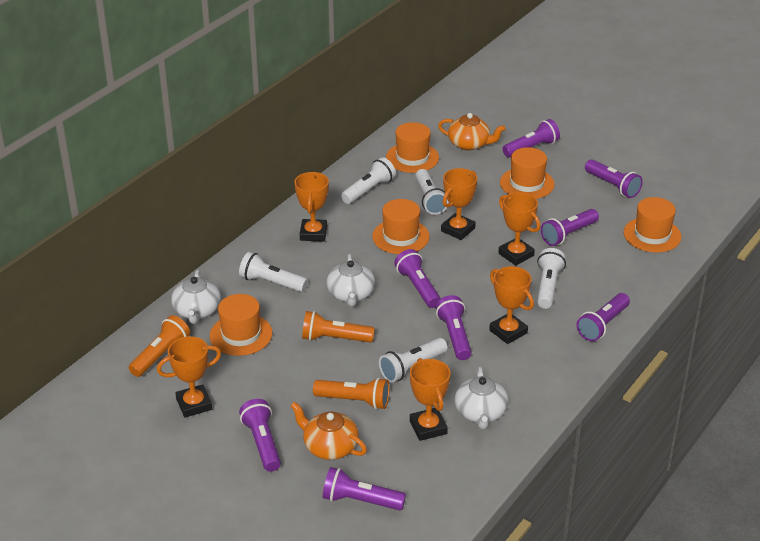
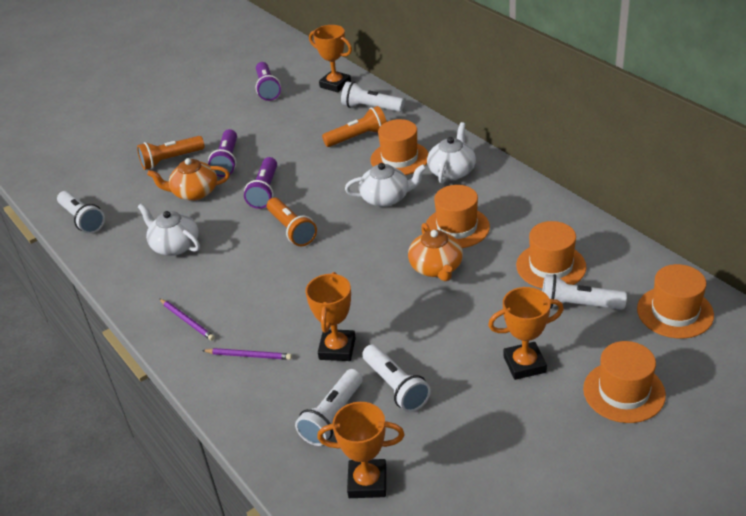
orange trophy: [157,336,221,418] [295,172,329,242] [410,358,451,441] [441,168,477,240] [489,266,534,344] [498,192,540,266] = 6 -> [305,272,356,361] [309,25,352,92] [317,402,405,498] [488,287,564,380] = 4
purple flashlight: [239,399,281,472] [323,467,406,510] [394,249,441,308] [436,295,472,360] [502,119,560,157] [541,209,599,246] [577,293,630,341] [585,159,643,198] = 8 -> [208,129,237,177] [244,157,277,209] [256,62,281,101] = 3
purple pencil: none = 0 -> [160,299,215,341] [202,348,292,360] = 2

